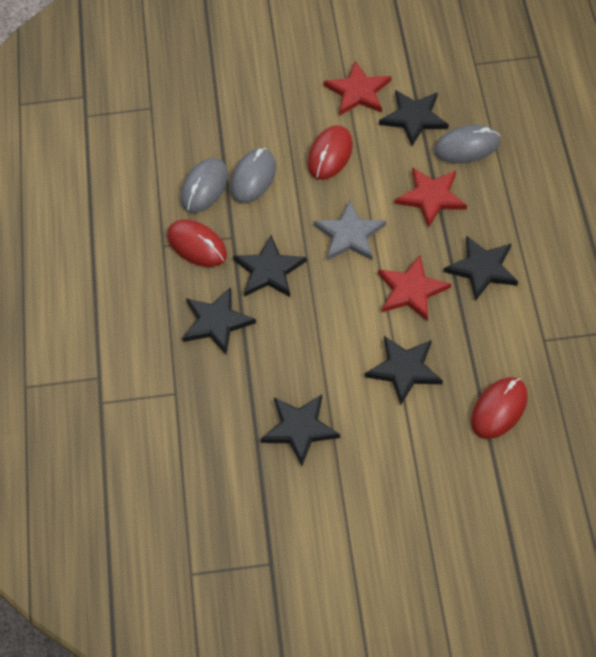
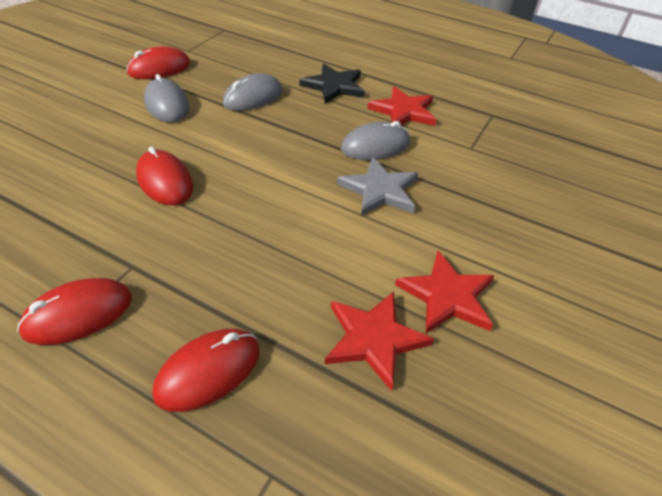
black star: [182,287,256,354] [233,235,307,297] [260,395,340,466] [365,336,443,405] [379,90,449,146] [444,235,518,301] = 6 -> [299,64,365,104] = 1
red mouse: [167,219,227,267] [308,125,353,180] [471,377,528,439] = 3 -> [17,278,132,345] [126,46,190,79] [136,146,193,205] [152,329,260,412] = 4

